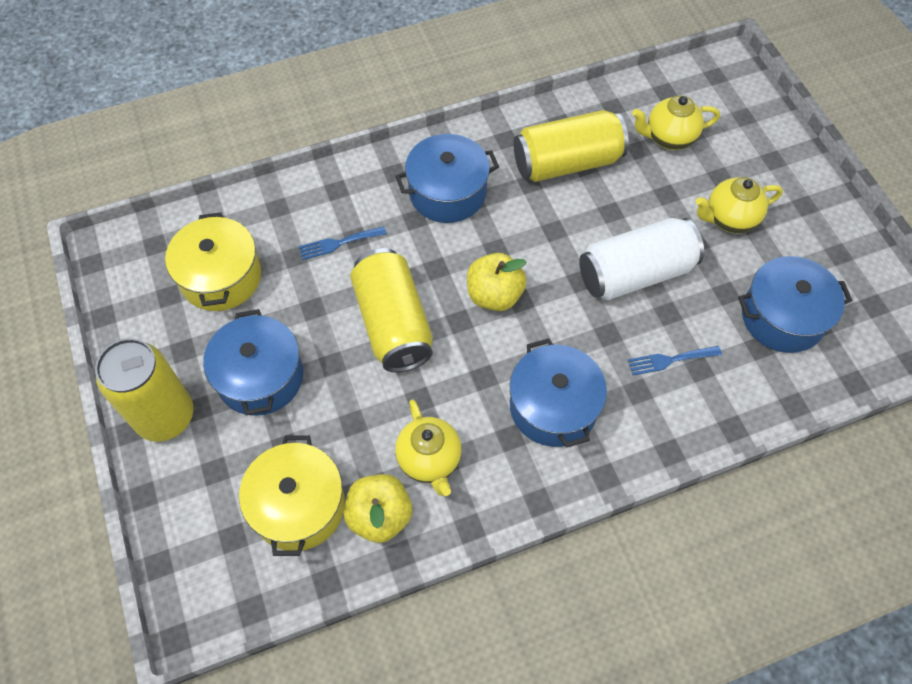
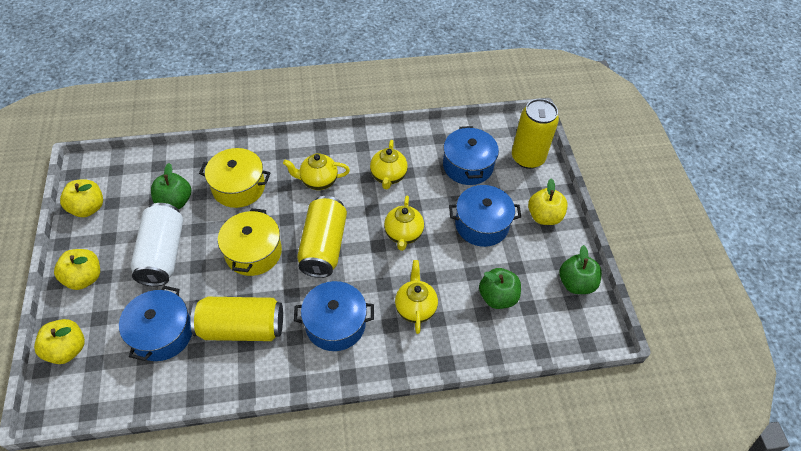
blue fork: [299,226,386,260] [628,346,722,375] = 2 -> none = 0
green apple: none = 0 -> [151,163,191,209] [479,268,521,309] [559,245,602,294] = 3
yellow apple: [344,474,412,543] [467,253,527,311] = 2 -> [34,319,85,364] [54,249,100,290] [60,179,103,217] [528,178,568,225] = 4
yellow teapot: [395,399,462,496] [632,95,720,150] [696,177,783,233] = 3 -> [283,153,350,190] [370,140,408,189] [384,196,424,251] [395,260,438,334] = 4

